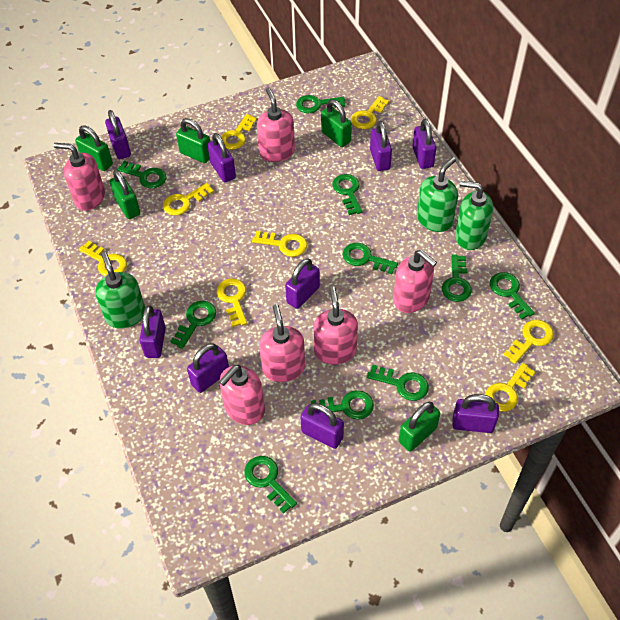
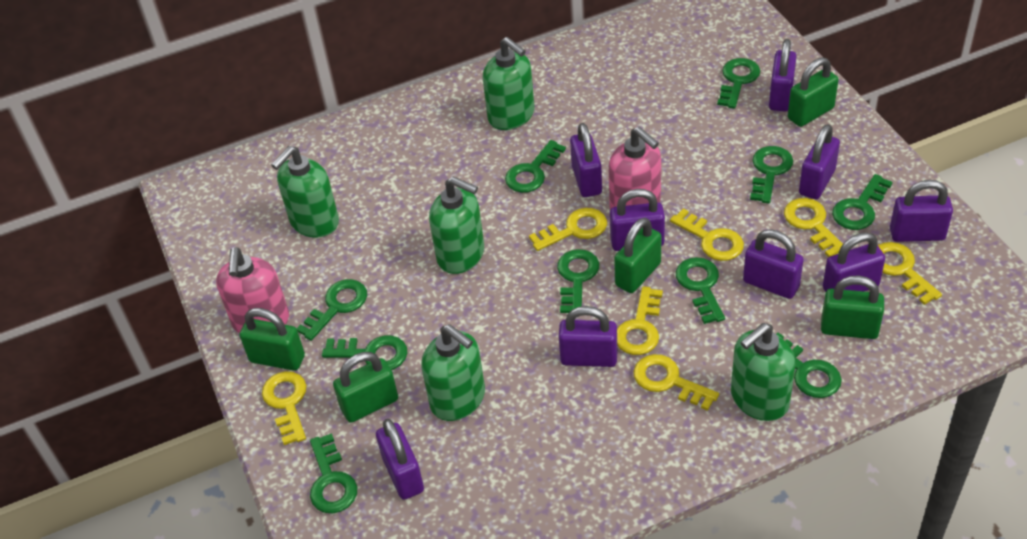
green soap dispenser: [95,252,145,329] [417,157,458,232] [455,181,493,250] = 3 -> [271,146,339,238] [421,324,485,421] [429,176,484,274] [483,37,535,130] [731,323,796,421] = 5
pink soap dispenser: [54,143,105,211] [219,365,265,425] [257,88,295,162] [259,304,305,382] [314,286,358,365] [393,250,437,313] = 6 -> [216,247,289,333] [608,127,661,210] = 2
yellow key: [79,241,127,276] [163,183,214,215] [217,278,247,327] [221,114,257,150] [252,231,307,257] [351,96,389,129] [485,363,535,412] [503,319,554,364] = 8 -> [262,371,306,445] [529,208,607,251] [617,286,663,355] [633,354,719,411] [670,209,744,261] [784,198,843,257] [878,242,942,305] = 7

